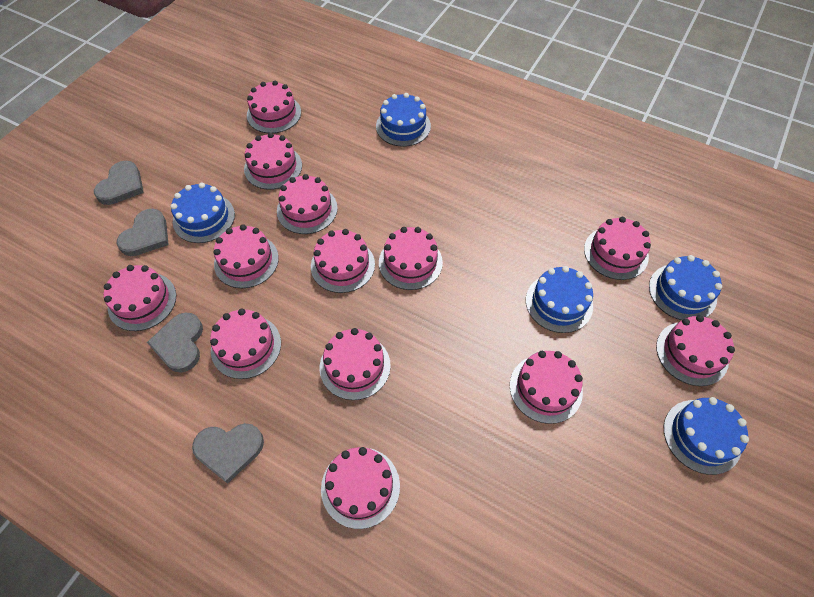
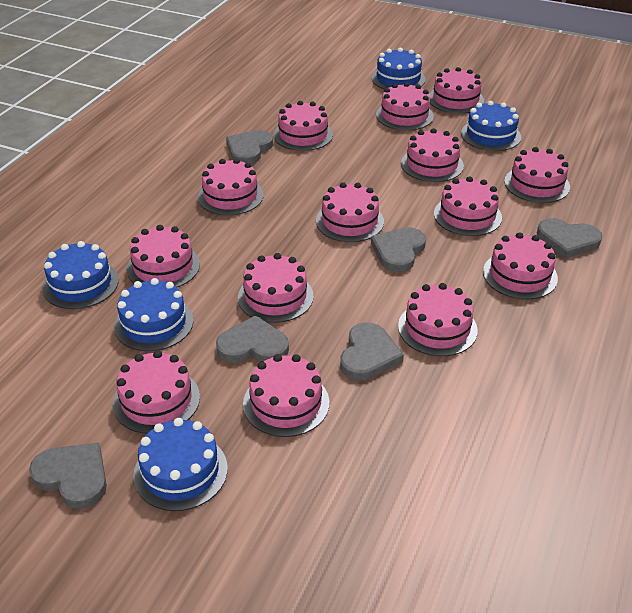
grey heart: [94,161,144,205] [117,209,169,256] [147,312,203,373] [192,423,264,484] = 4 -> [29,442,107,509] [216,315,289,363] [226,130,273,164] [340,322,404,380] [371,227,426,272] [537,218,602,258] = 6
pink cake: [104,265,176,331] [210,308,281,379] [214,224,279,288] [244,133,302,190] [247,81,301,133] [277,174,338,234] [311,229,375,293] [320,328,391,400] [321,447,400,529] [379,227,443,290] [510,351,583,424] [584,217,651,280] [656,315,735,386] = 13 -> [113,350,200,434] [126,225,200,287] [198,158,264,215] [238,253,314,323] [243,354,329,437] [274,101,333,151] [316,182,384,242] [376,82,434,131] [398,283,478,356] [401,128,464,182] [429,67,484,114] [434,176,502,236] [483,232,558,299] [504,147,570,203] = 14

